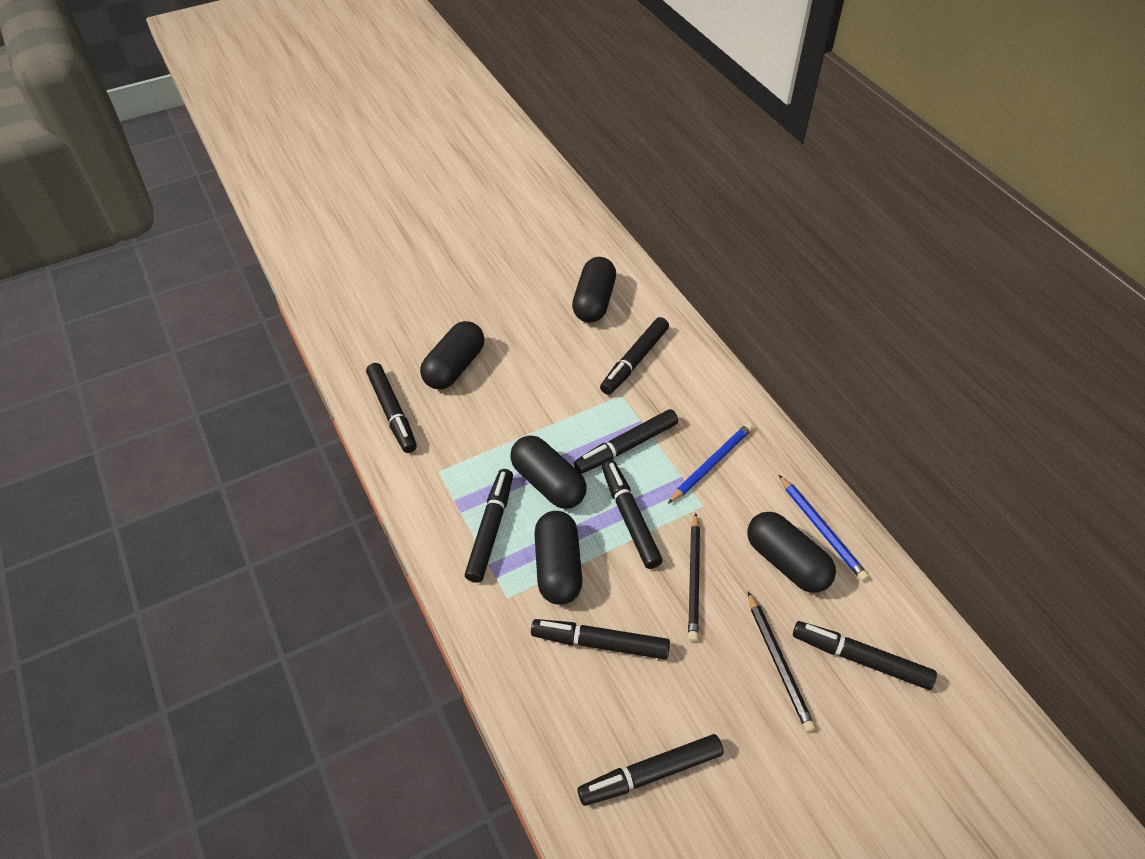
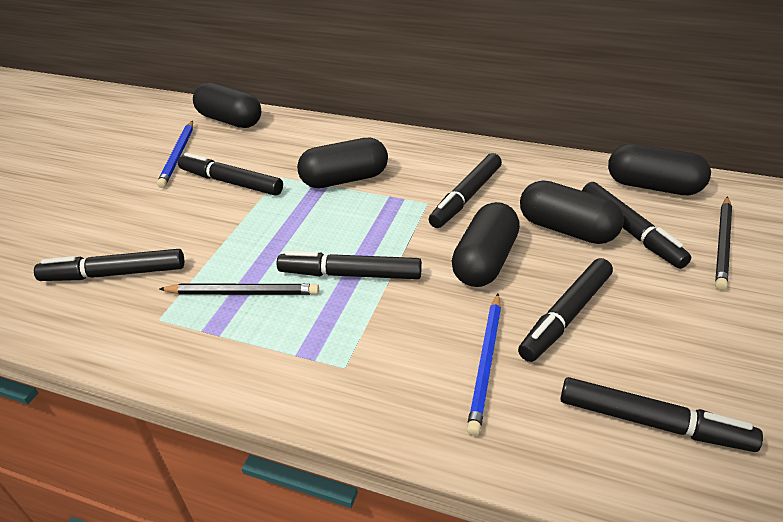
black marker: [366,363,417,453] [465,469,513,583] [531,619,670,659] [574,409,678,474] [577,734,724,806] [600,317,669,395] [602,460,663,569] [793,621,937,690] = 8 -> [34,249,184,281] [178,152,283,196] [276,251,422,279] [429,153,502,228] [518,258,613,362] [560,377,763,452] [582,182,691,269] = 7

